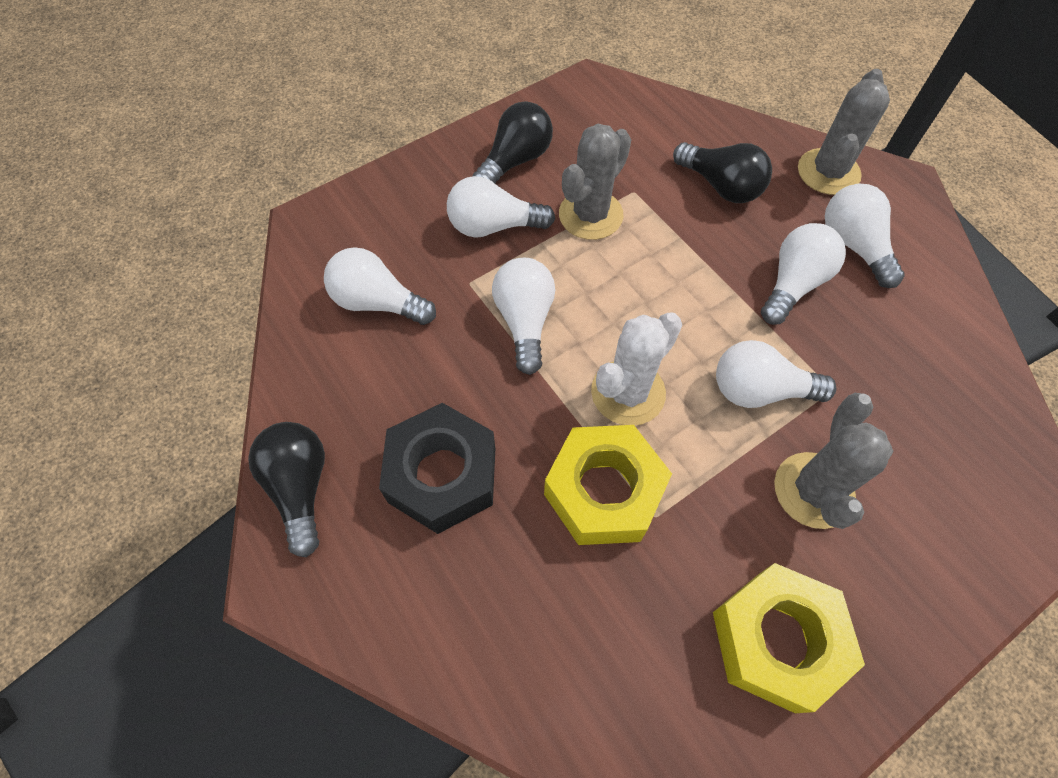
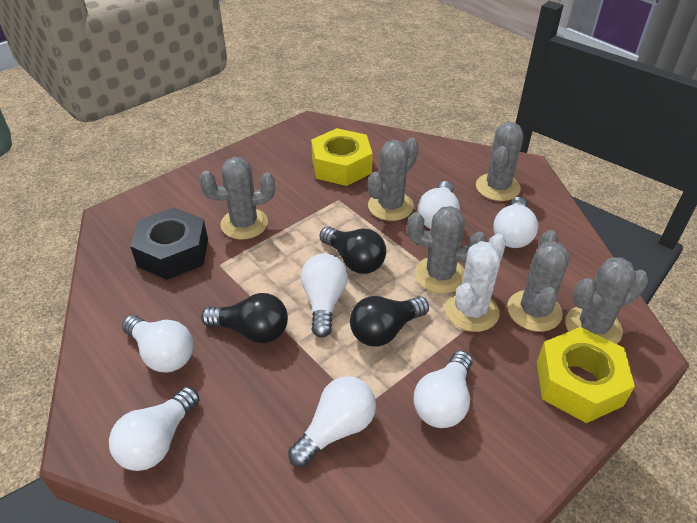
grey cactus: [559,124,631,240] [774,393,893,529] [798,69,890,195] = 3 -> [200,157,275,240] [368,137,419,221] [407,206,487,294] [476,122,523,201] [507,230,570,332] [565,257,648,344] = 6
white light bulb: [324,247,436,325] [447,176,555,238] [492,258,555,375] [716,340,836,408] [761,223,846,325] [825,184,905,288] = 6 -> [109,387,200,471] [122,315,193,373] [288,376,376,467] [301,253,348,338] [413,351,472,428] [417,181,460,229] [493,197,538,248] = 7

